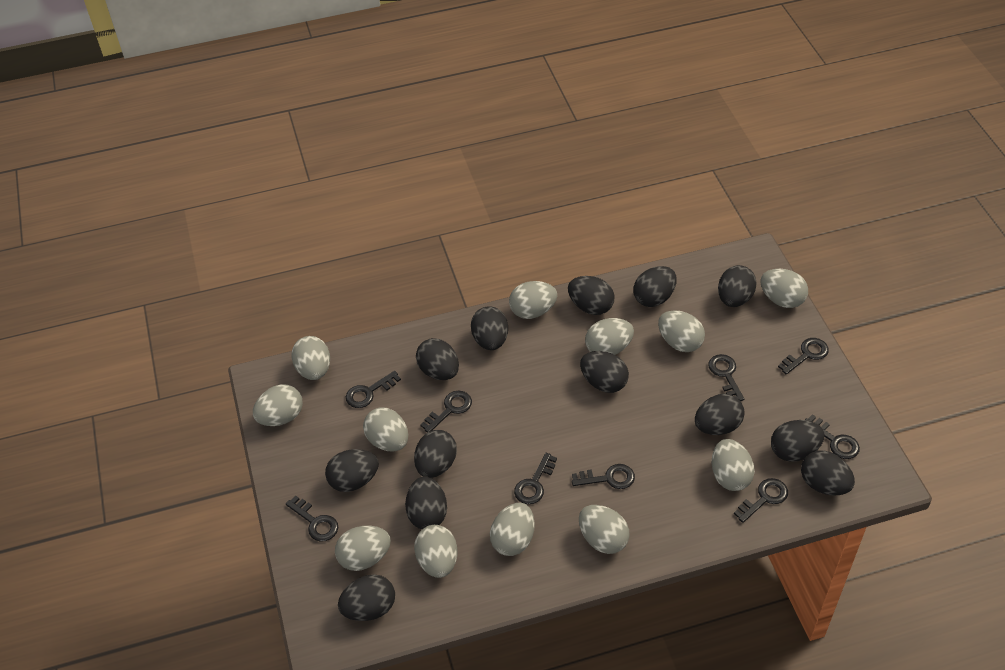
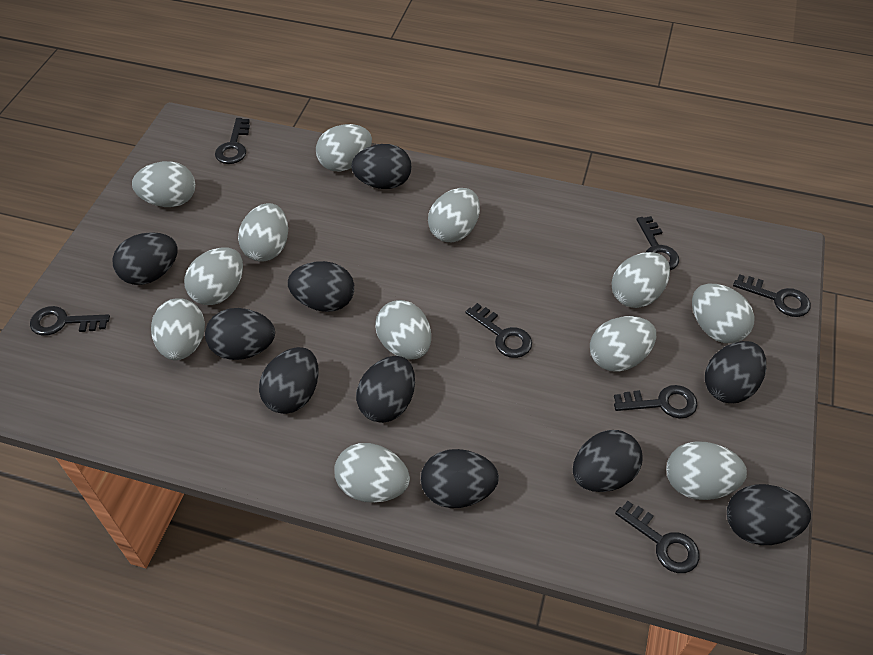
black egg: [325,449,379,492] [338,575,395,621] [405,476,447,529] [414,430,457,478] [416,338,459,380] [471,306,508,350] [568,276,614,315] [580,351,629,393] [633,266,677,307] [695,394,745,435] [718,265,757,307] [771,420,825,462] [801,451,855,495] = 13 -> [113,232,178,285] [205,308,275,360] [259,347,319,414] [288,261,354,312] [351,144,411,189] [356,356,415,423] [421,449,499,508] [573,430,642,492] [705,341,766,403] [727,484,811,545] = 10
black key: [286,496,338,542] [346,371,401,408] [420,390,472,433] [514,453,557,504] [572,464,635,489] [708,354,744,401] [734,478,788,523] [778,338,829,375] [805,414,860,459] = 9 -> [30,306,110,336] [215,118,250,164] [465,303,532,358] [614,385,697,419] [615,501,700,573] [637,216,679,270] [733,274,811,317] = 7

